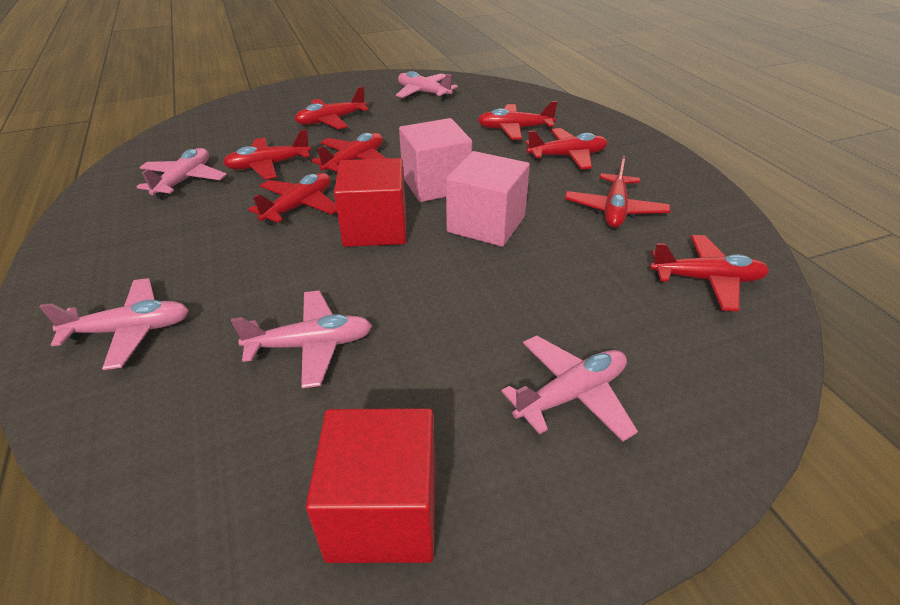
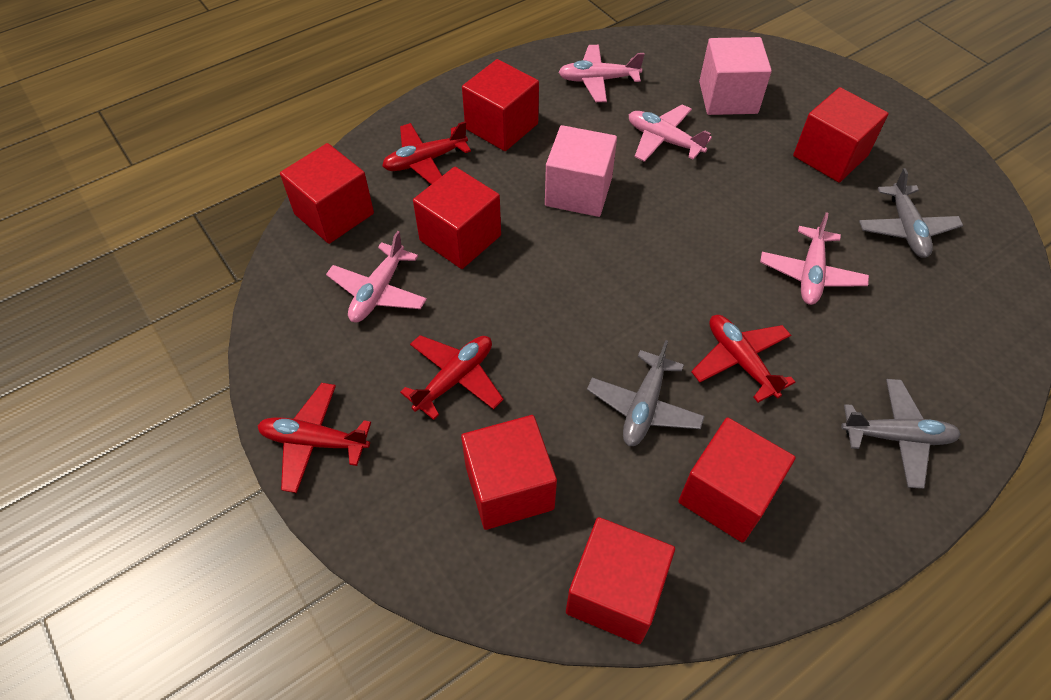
grey plane: none = 0 -> [587,340,705,446] [841,379,961,489] [859,168,963,258] = 3
pink plane: [40,278,189,370] [137,148,227,199] [231,291,372,388] [396,71,458,100] [501,335,638,442] = 5 -> [326,231,427,322] [558,45,645,102] [629,104,712,162] [760,212,869,305] = 4
red cube: [306,408,436,563] [334,158,406,247] = 2 -> [280,143,374,244] [413,167,501,269] [461,415,557,530] [462,59,539,151] [566,517,675,644] [678,418,796,543] [793,87,889,183] = 7
red plane: [223,129,311,180] [248,173,337,226] [295,87,369,129] [311,133,387,176] [478,101,558,139] [525,128,608,169] [565,156,670,228] [650,235,769,311] = 8 -> [258,383,371,493] [382,121,471,184] [400,335,504,420] [691,315,795,403] = 4

